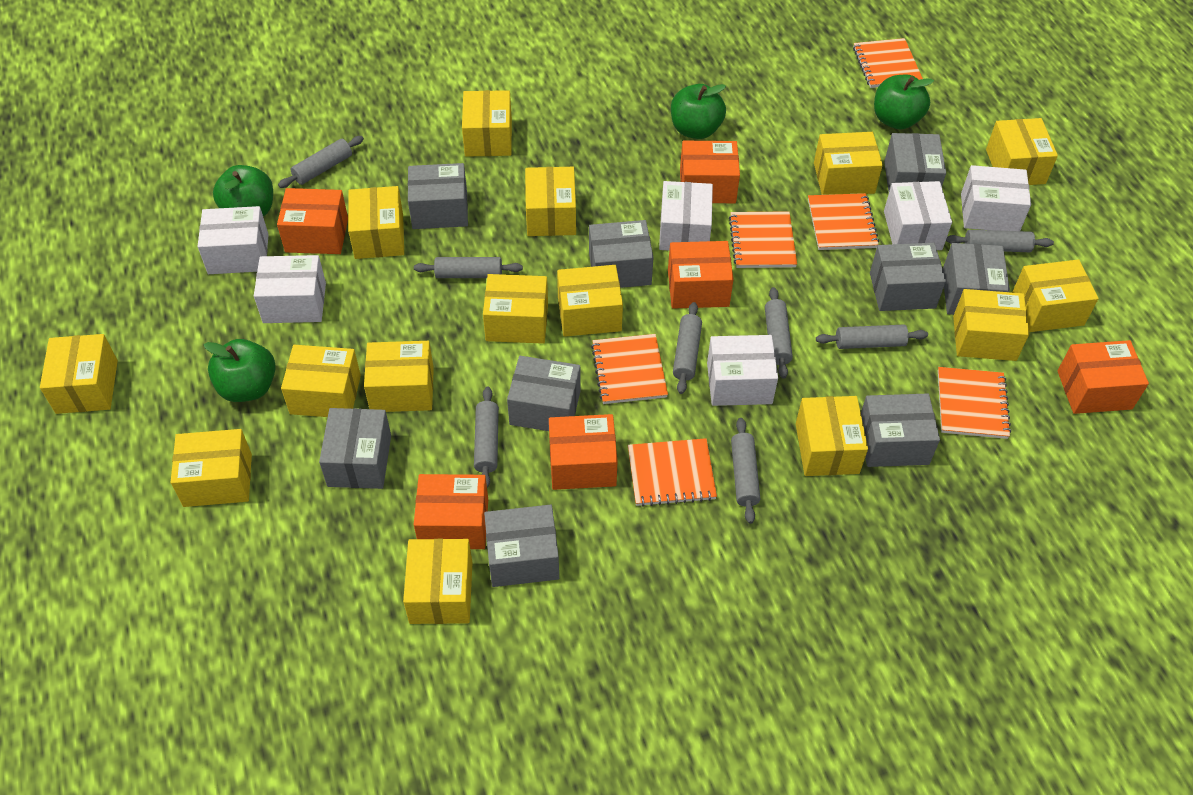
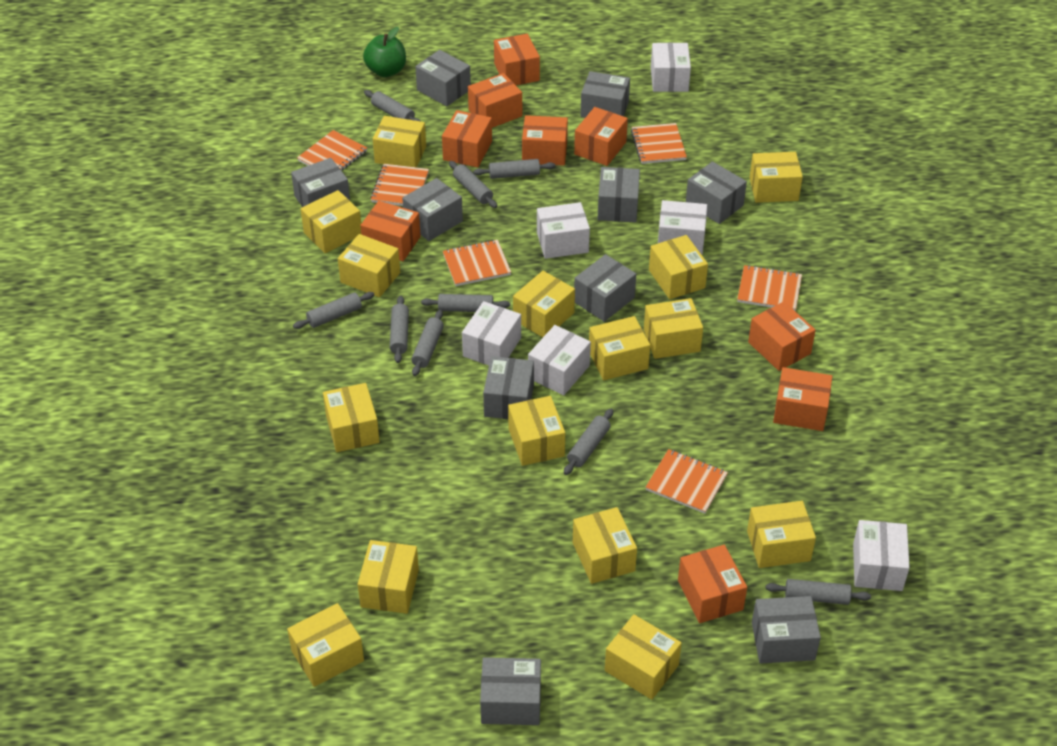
green apple: [203,339,276,402] [213,165,273,217] [671,84,726,139] [874,75,934,129] = 4 -> [363,27,406,77] = 1
grey box: [319,408,391,489] [408,163,468,229] [484,505,559,587] [507,356,580,431] [589,220,654,288] [861,393,940,467] [870,243,946,311] [884,133,946,192] [943,243,1010,315] = 9 -> [291,158,350,207] [402,178,463,241] [415,50,471,106] [480,657,541,725] [483,356,534,419] [574,254,636,322] [581,71,630,118] [598,167,640,223] [686,161,747,224] [752,596,821,664] = 10
grey rolling pin: [278,136,364,188] [414,257,523,278] [474,387,499,488] [673,302,702,394] [731,418,760,524] [765,287,793,379] [816,325,928,349] [946,230,1054,252] = 8 -> [293,292,374,329] [364,90,421,121] [390,296,409,363] [411,310,444,376] [421,294,510,312] [449,161,497,208] [474,159,555,179] [564,409,613,475] [766,579,871,605] = 9
orange box: [277,188,348,254] [414,474,488,549] [549,414,618,490] [668,241,734,309] [680,141,740,203] [1057,340,1149,414] = 6 -> [360,201,421,261] [442,110,492,168] [468,73,522,128] [494,34,540,85] [522,115,568,166] [574,107,628,166] [678,545,747,623] [748,301,815,371] [773,367,832,431] = 9

